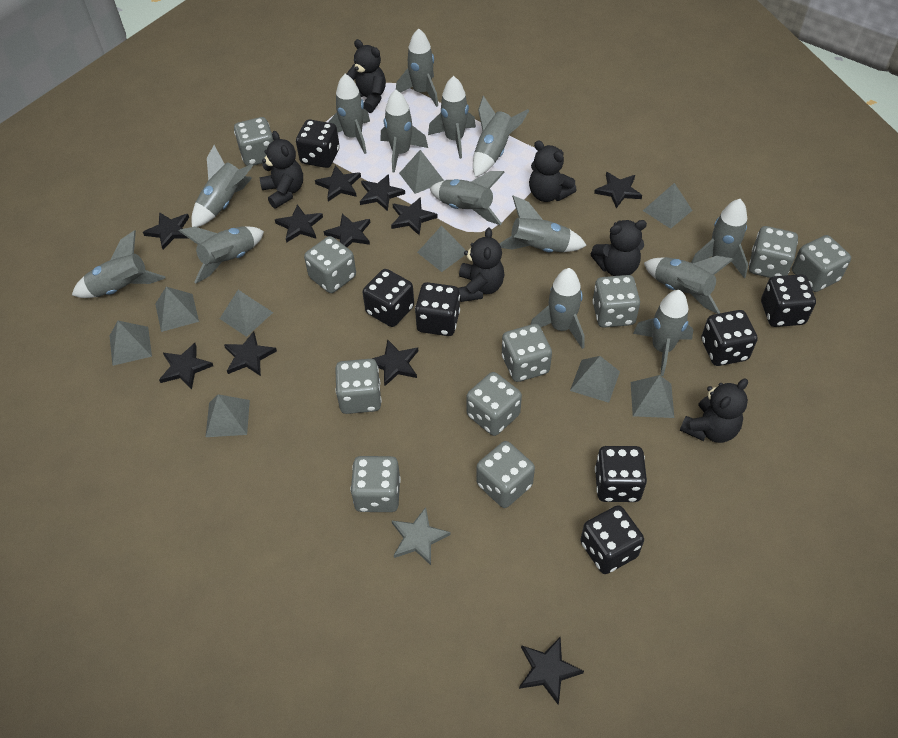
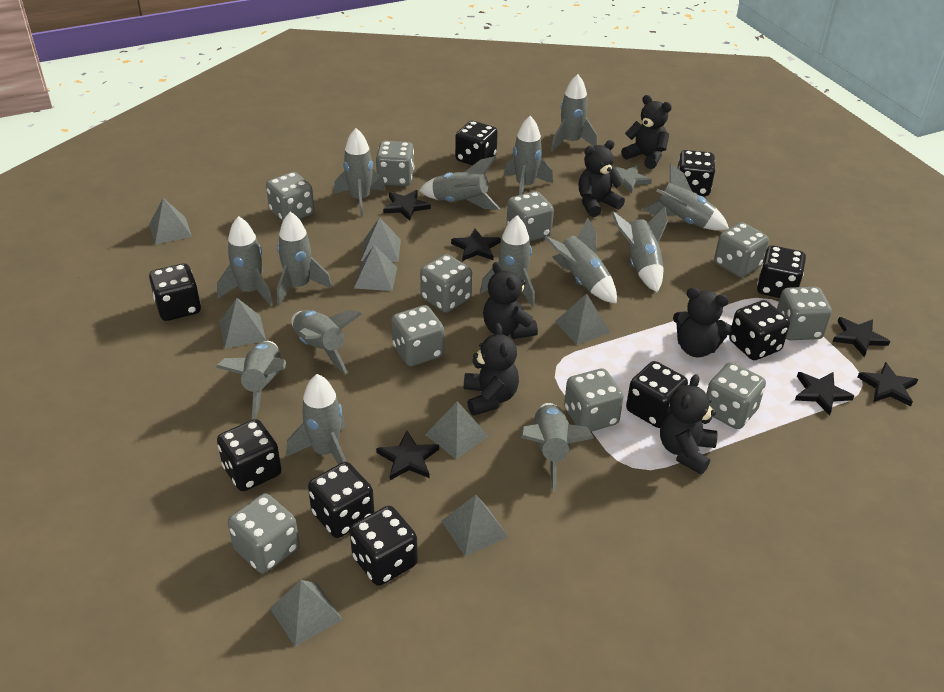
black dice: [296,119,340,168] [363,269,414,327] [415,282,460,336] [580,505,644,574] [595,446,647,502] [701,310,758,366] [761,274,816,327] = 7 -> [149,263,201,321] [217,419,281,491] [308,462,374,538] [350,506,418,586] [455,121,498,166] [626,361,688,428] [677,150,715,196] [729,300,790,360] [757,245,806,298] = 9
black star: [143,212,189,250] [159,343,213,389] [224,331,277,376] [275,204,323,243] [315,165,361,201] [324,214,370,247] [360,174,405,211] [372,339,418,386] [391,197,438,236] [519,637,584,705] [594,172,642,208] = 11 -> [376,431,439,480] [383,190,431,221] [451,229,501,261] [795,372,854,416] [833,317,890,357] [857,362,918,406] = 6
grey pyramid: [110,321,152,366] [155,287,199,332] [206,394,250,437] [220,290,273,337] [399,150,444,194] [417,226,466,272] [570,356,620,403] [631,375,674,418] [643,183,693,229] = 9 -> [149,198,192,244] [220,298,266,348] [270,580,343,647] [354,245,397,291] [361,217,401,262] [425,401,488,459] [442,495,508,556] [555,294,610,345] = 8

